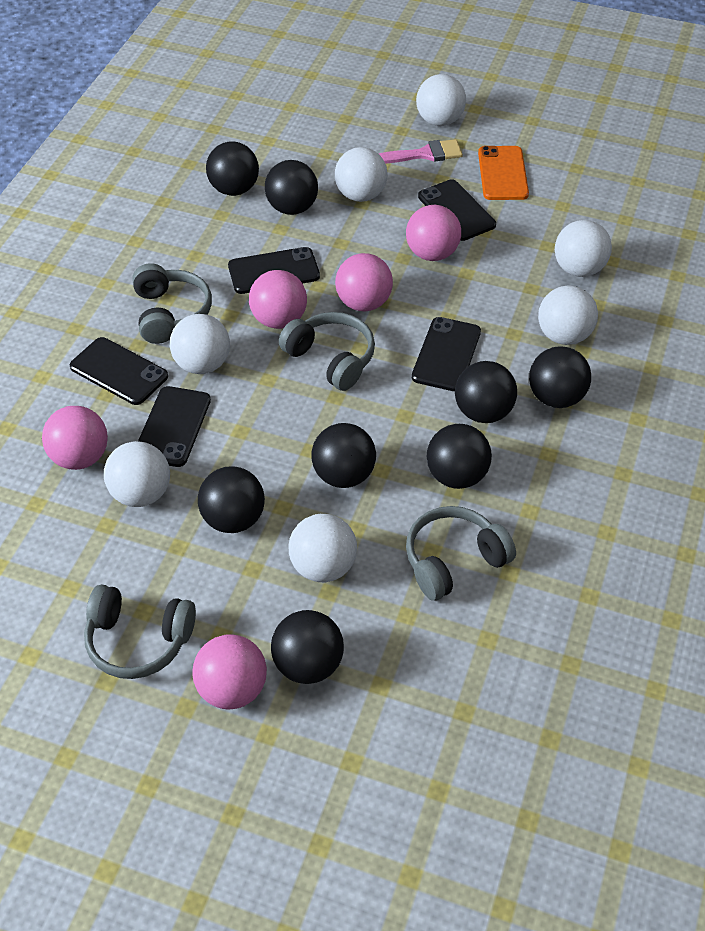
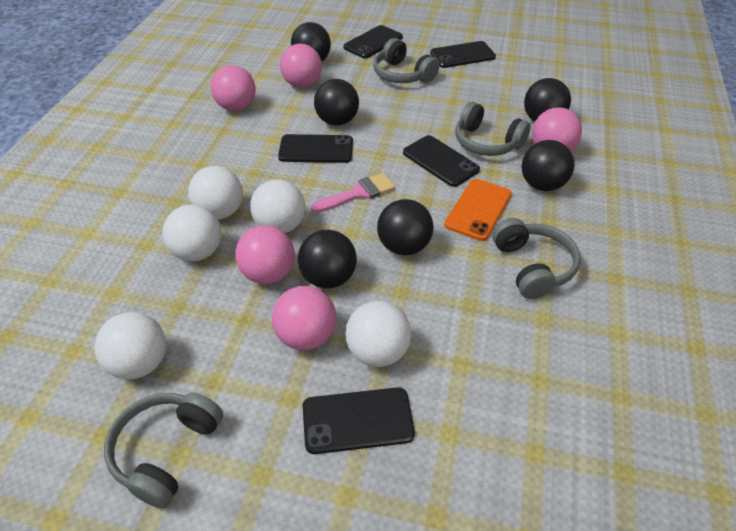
black ball: [198,467,265,533] [206,141,259,196] [265,160,318,215] [271,610,344,684] [311,423,376,488] [427,424,492,489] [455,361,517,423] [529,346,591,408] = 8 -> [291,22,331,61] [298,230,357,288] [314,79,359,126] [377,199,433,255] [521,140,574,191] [524,78,571,122] = 6
white ball: [104,441,170,507] [170,314,230,374] [289,514,357,582] [335,147,388,202] [416,74,466,126] [538,285,598,345] [555,220,612,277] = 7 -> [95,312,166,380] [162,205,221,261] [188,166,243,219] [250,179,305,233] [346,301,411,367] = 5

